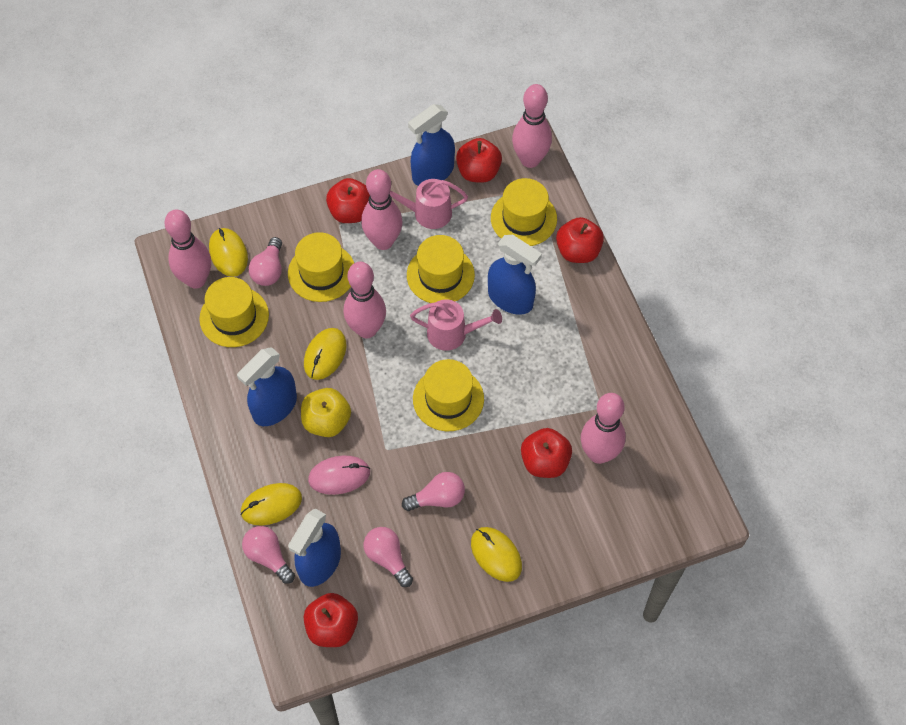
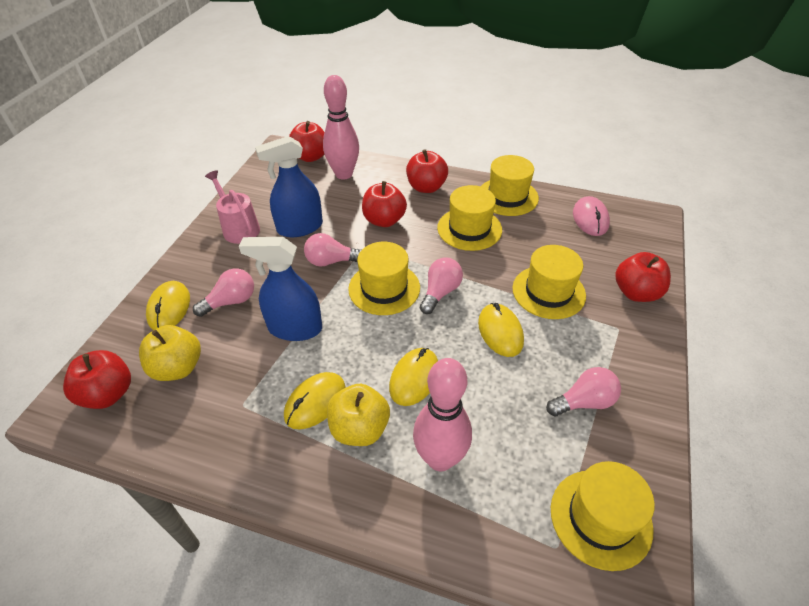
blue spray bottle: [237,347,297,426] [288,509,341,587] [408,104,455,186] [488,235,542,315] = 4 -> [239,237,322,341] [255,136,323,237] = 2
pink bowling pin: [164,209,211,289] [344,262,386,338] [361,169,403,250] [512,84,552,168] [581,393,626,464] = 5 -> [323,75,359,179] [413,358,472,472] = 2
pink watering can: [389,179,468,229] [410,299,502,351] = 2 -> [205,170,260,244] = 1
yellow apple: [301,388,351,437] = 1 -> [139,325,201,381] [327,384,390,446] = 2

